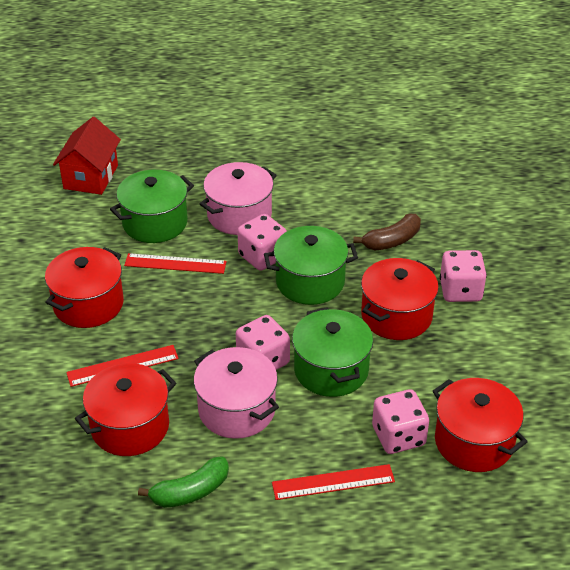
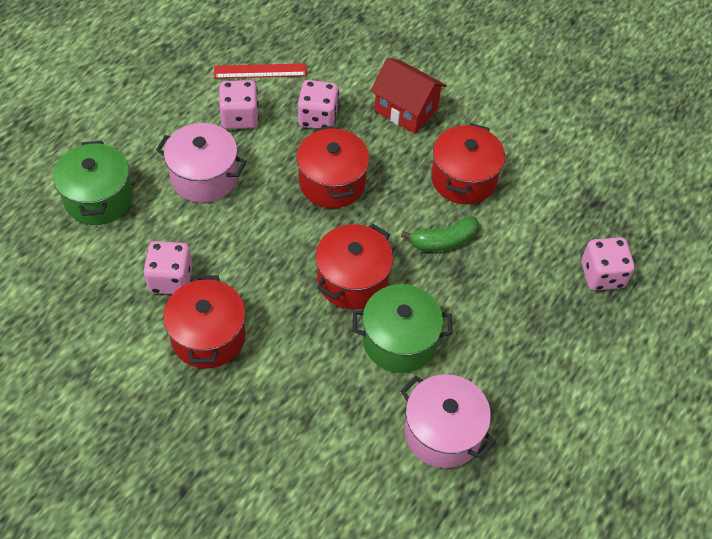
brown banana: [353,214,421,250] = 1 -> none = 0
green pot: [110,170,194,243] [264,226,358,305] [292,307,373,397] = 3 -> [53,141,133,225] [353,284,453,373] = 2
red ruler: [66,345,179,387] [124,253,227,274] [272,464,395,500] = 3 -> [214,63,307,79] = 1

